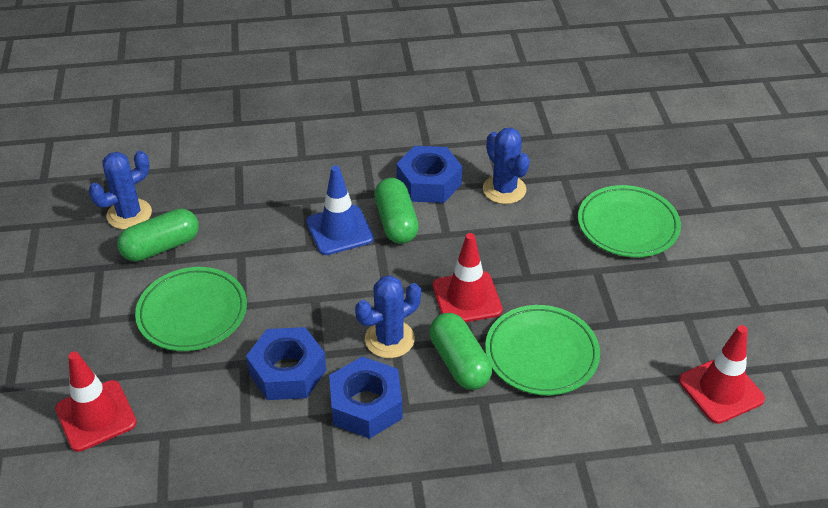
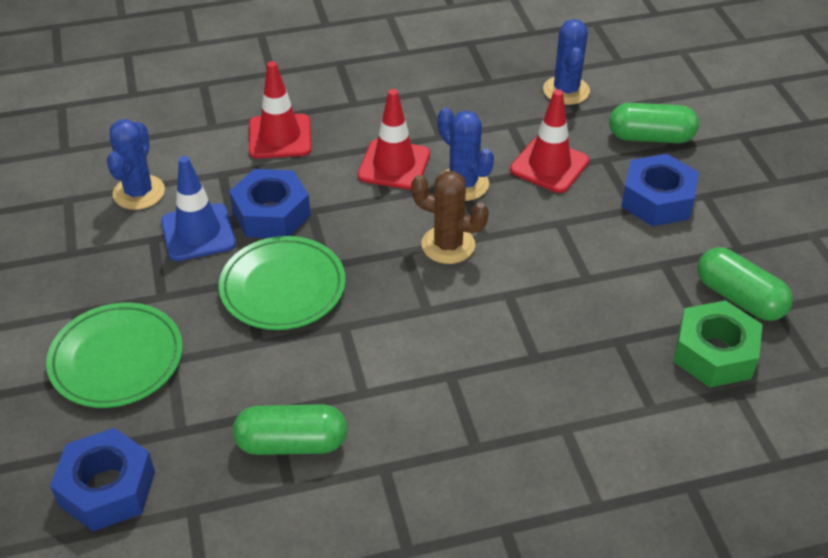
brown cactus: none = 0 -> [411,171,489,264] = 1
green nut: none = 0 -> [674,300,763,388] = 1
green plate: [135,267,247,351] [485,305,600,395] [578,185,681,257] = 3 -> [46,303,183,408] [219,236,346,330] = 2

